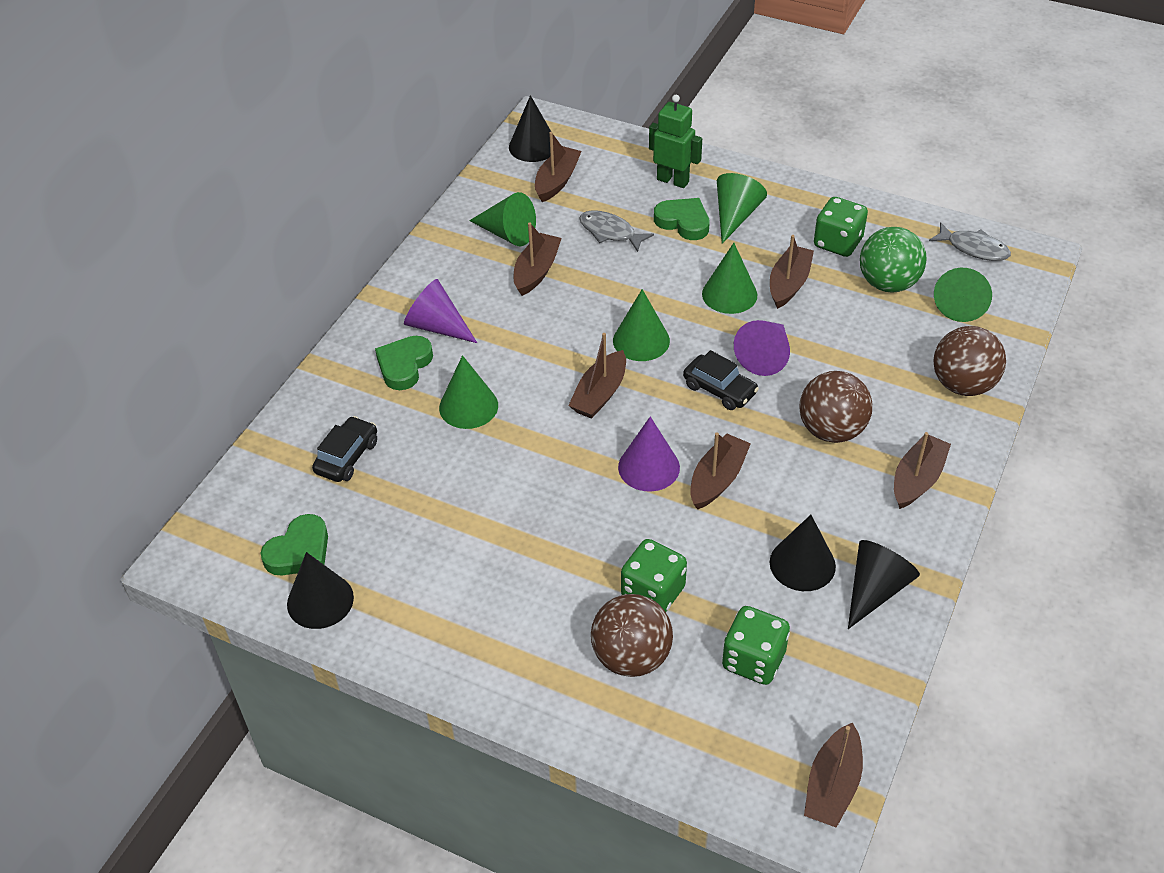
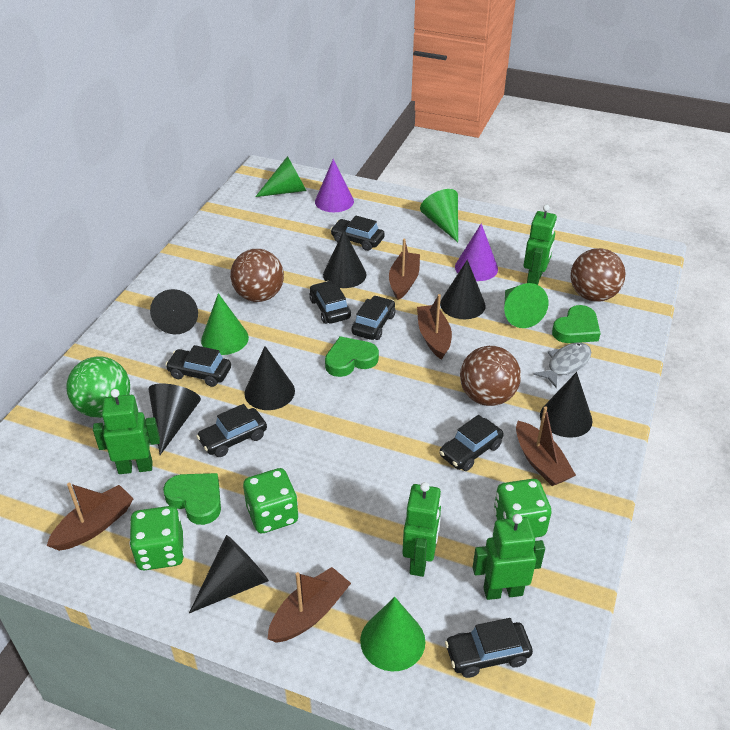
black car: [312,416,377,482] [683,350,759,410] = 2 -> [165,345,231,387] [196,404,267,457] [309,281,351,324] [330,216,385,251] [352,296,395,340] [440,415,504,471] [445,618,533,678] = 7
black cone: [287,552,354,629] [509,95,551,162] [770,515,836,591] [848,540,920,629] = 4 -> [148,384,201,455] [150,289,198,334] [189,535,269,613] [244,346,295,410] [323,231,367,288] [440,260,486,319] [540,372,593,438] = 7
brown boat: [514,222,562,296] [535,132,582,202] [568,333,626,419] [690,433,751,510] [770,235,814,309] [804,723,863,828] [894,432,951,509] = 7 -> [47,483,134,551] [268,567,351,643] [389,238,420,300] [417,294,452,360] [516,406,576,486] = 5
green cone: [439,355,498,429] [469,192,536,246] [613,289,670,361] [702,243,757,314] [717,173,767,244] [934,268,992,322] = 6 -> [201,293,249,355] [255,156,306,197] [360,597,425,671] [420,189,458,242] [504,283,548,328] = 5
green robot: [649,95,702,188] = 1 -> [93,389,160,474] [402,482,442,577] [473,514,545,600] [524,204,557,285] = 4
grey fish: [579,210,654,252] [929,222,1011,261] = 2 -> [533,343,591,388] = 1
purple cone: [404,279,477,343] [618,417,680,492] [734,320,790,376] = 3 -> [315,159,354,212] [455,223,498,281] = 2

